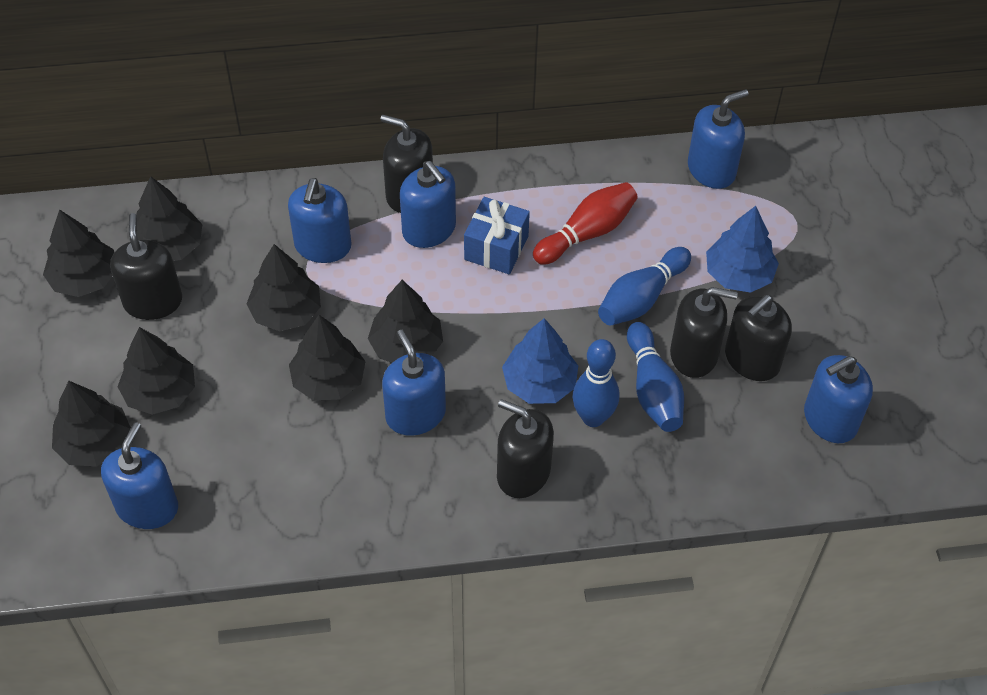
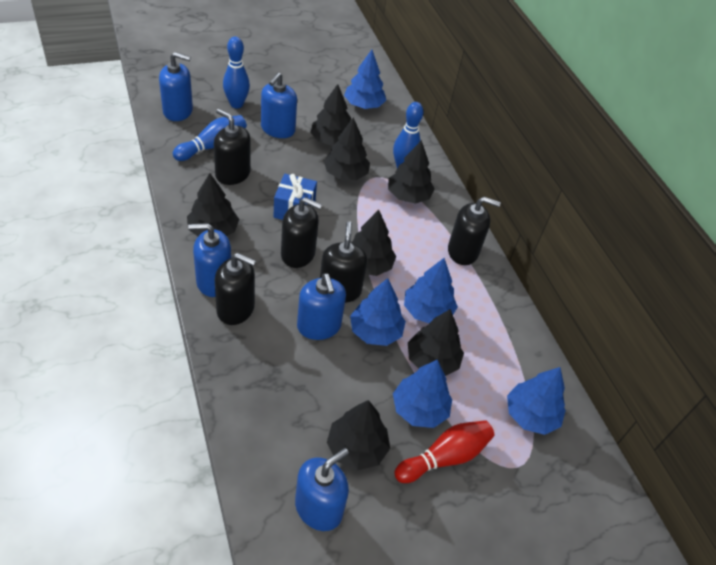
blue soap dispenser: [101,422,178,529] [288,178,351,263] [382,330,446,436] [400,161,456,248] [688,89,748,189] [804,355,873,443] = 6 -> [159,52,193,121] [188,223,231,297] [261,72,297,138] [295,448,349,531] [297,273,346,340] = 5
blue tree: [502,318,578,404] [706,206,779,293] = 2 -> [344,50,386,109] [350,278,406,346] [393,359,452,428] [404,258,458,323] [507,367,566,435] = 5

